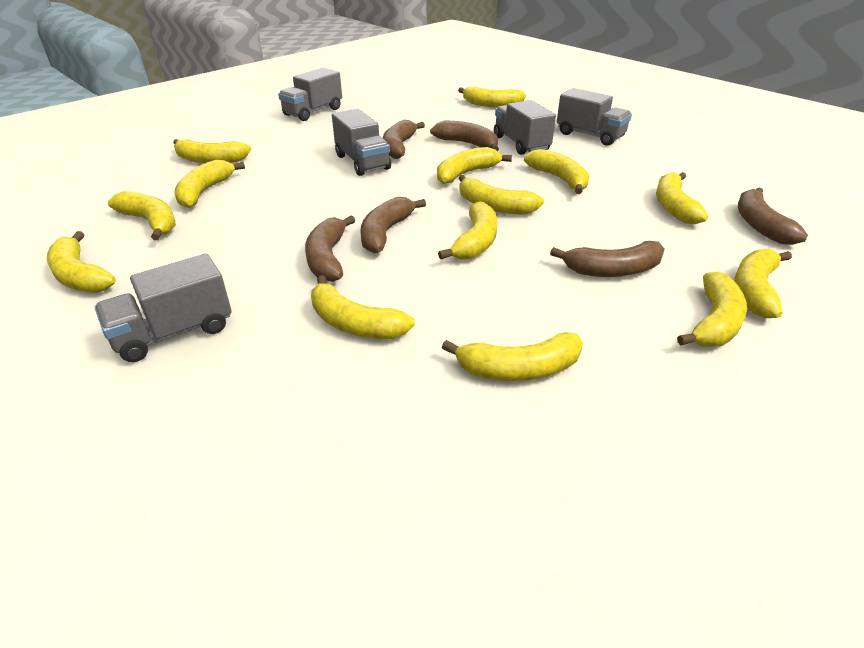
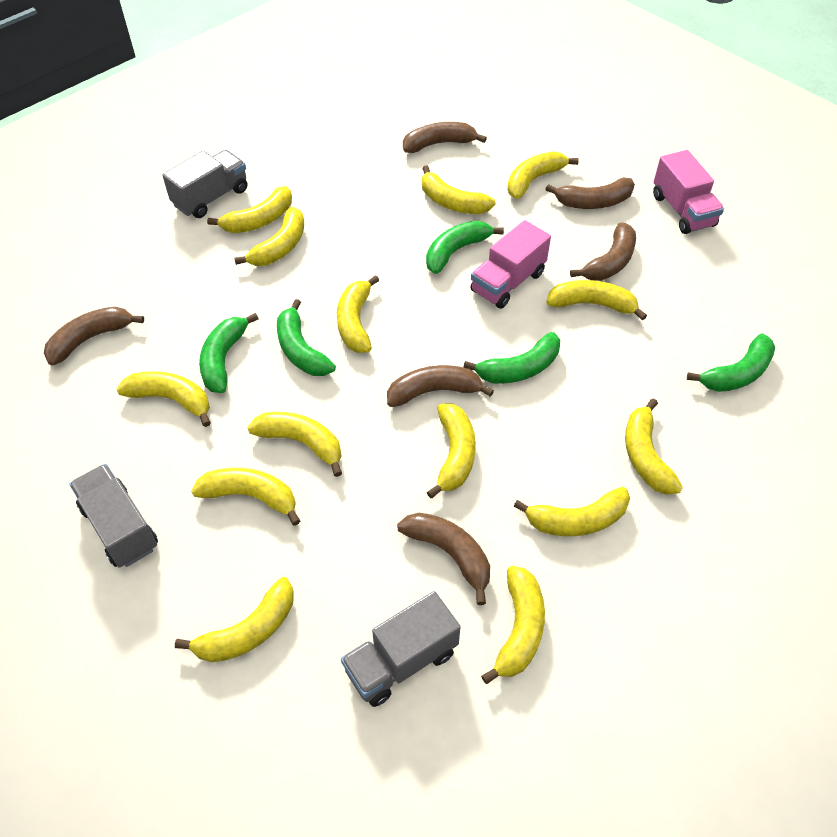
green banana: none = 0 -> [199,313,259,393] [277,299,336,376] [426,221,504,274] [464,332,560,384] [687,334,775,392] = 5
grey truck: [95,254,232,362] [278,68,342,121] [332,109,391,176] [494,100,556,155] [557,88,632,146] = 5 -> [69,464,158,568] [162,150,247,218] [341,591,461,707] = 3
pink truck: none = 0 -> [470,220,551,309] [653,150,724,234] = 2

